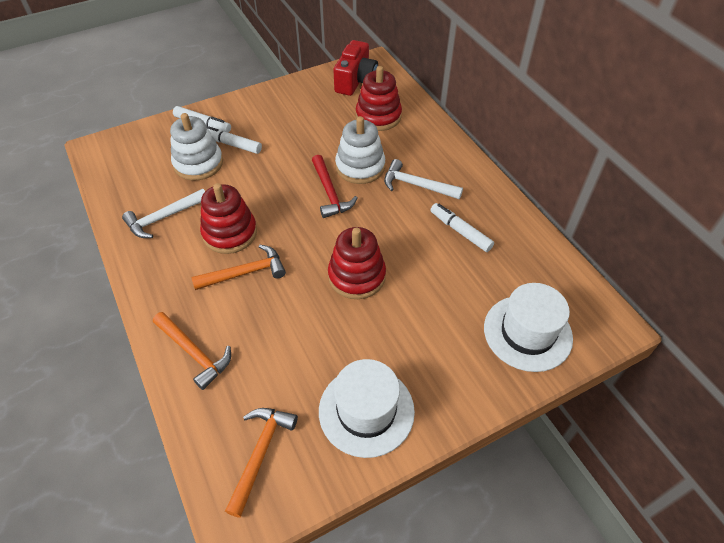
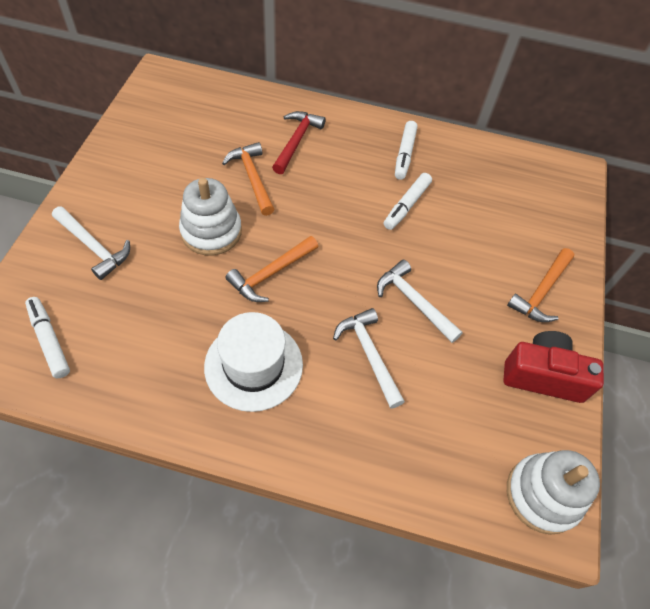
red stacking toy: [200,183,257,254] [328,227,386,299] [356,66,402,131] = 3 -> none = 0
white hammer: [122,189,205,238] [384,159,463,199] = 2 -> [52,206,130,280] [333,308,405,409] [377,260,463,343] = 3
white hat: [319,359,415,458] [484,283,573,372] = 2 -> [204,312,303,412] = 1

